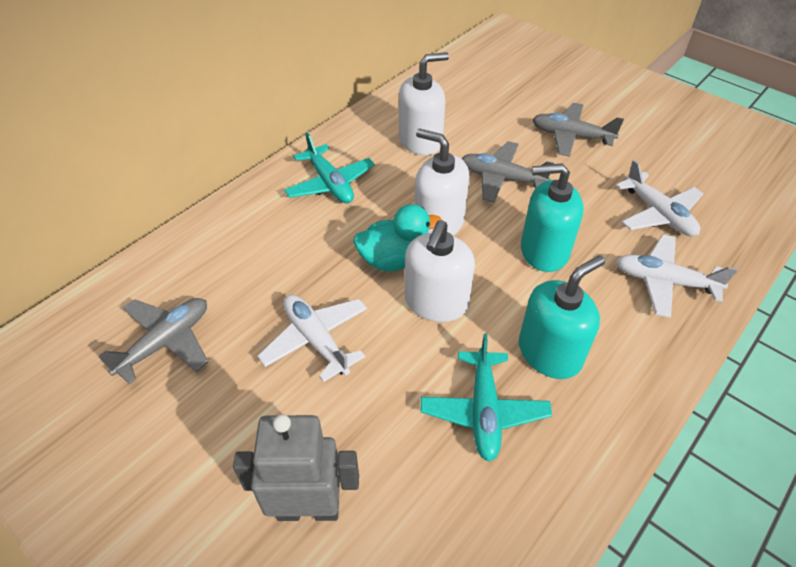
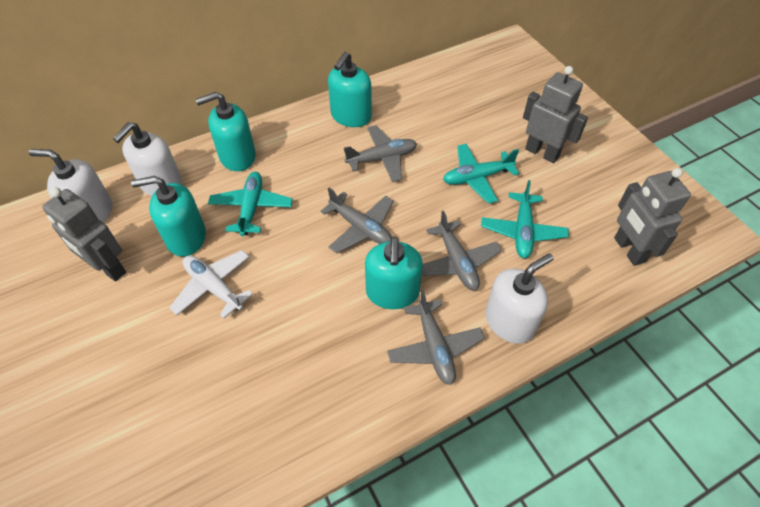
grey plane: [99,298,208,384] [461,141,554,202] [532,103,624,157] = 3 -> [320,188,394,253] [344,125,417,182] [387,290,485,385] [421,211,502,290] = 4
grey robot: [233,414,359,521] = 1 -> [42,187,126,281] [523,66,588,163] [614,168,691,266] = 3
turquoise duck: [353,204,443,271] = 1 -> none = 0
turquoise plane: [284,132,375,203] [421,333,552,462] = 2 -> [208,172,293,236] [443,144,519,204] [481,180,569,258] = 3
turquoise soap dispenser: [519,255,605,379] [521,163,584,272] = 2 -> [131,176,206,257] [195,92,256,171] [328,52,372,127] [365,237,423,309] = 4
white plane: [258,294,367,382] [616,160,703,237] [616,234,738,318] = 3 -> [169,250,253,318] = 1

